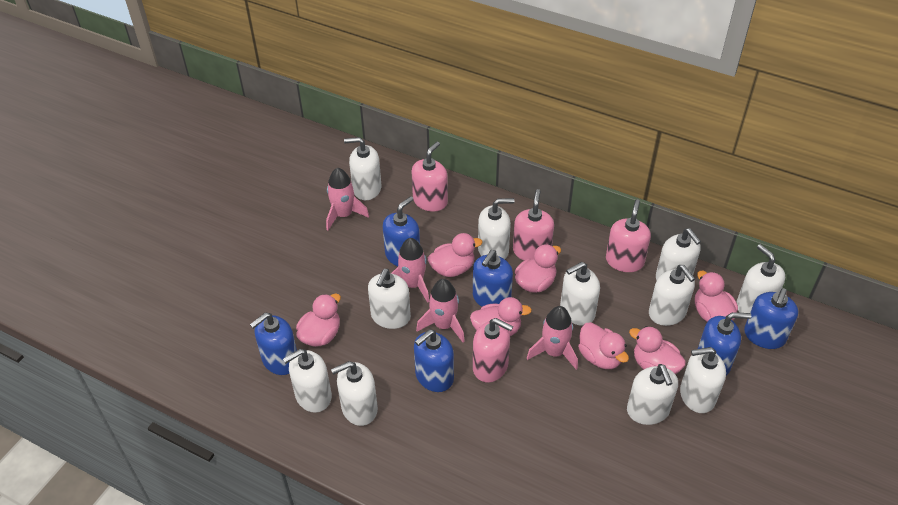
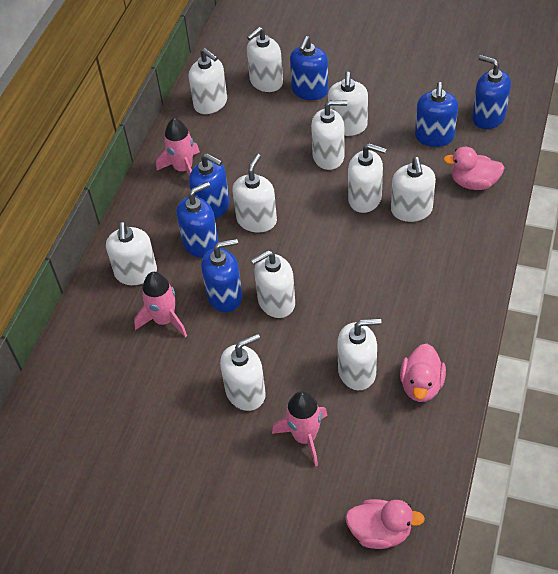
pink duck: [296,293,341,347] [428,233,483,277] [470,297,532,336] [515,244,561,293] [578,322,629,369] [629,326,686,374] [695,271,738,322] = 7 -> [345,499,425,549] [400,344,446,402] [443,147,505,190] = 3
pink rocket: [326,168,369,230] [391,238,429,303] [416,279,465,342] [527,306,578,370] = 4 -> [134,272,187,337] [156,118,200,176] [272,391,327,466] = 3
pink soap dispenser: [411,142,448,212] [473,318,513,383] [513,189,554,260] [606,199,651,272] = 4 -> none = 0

